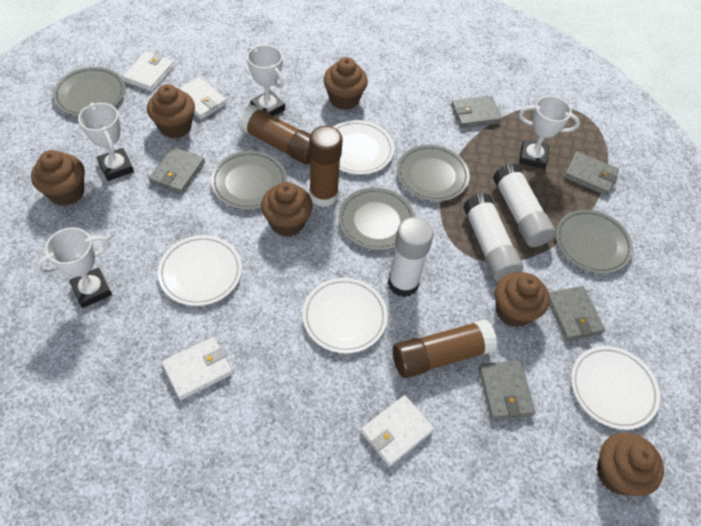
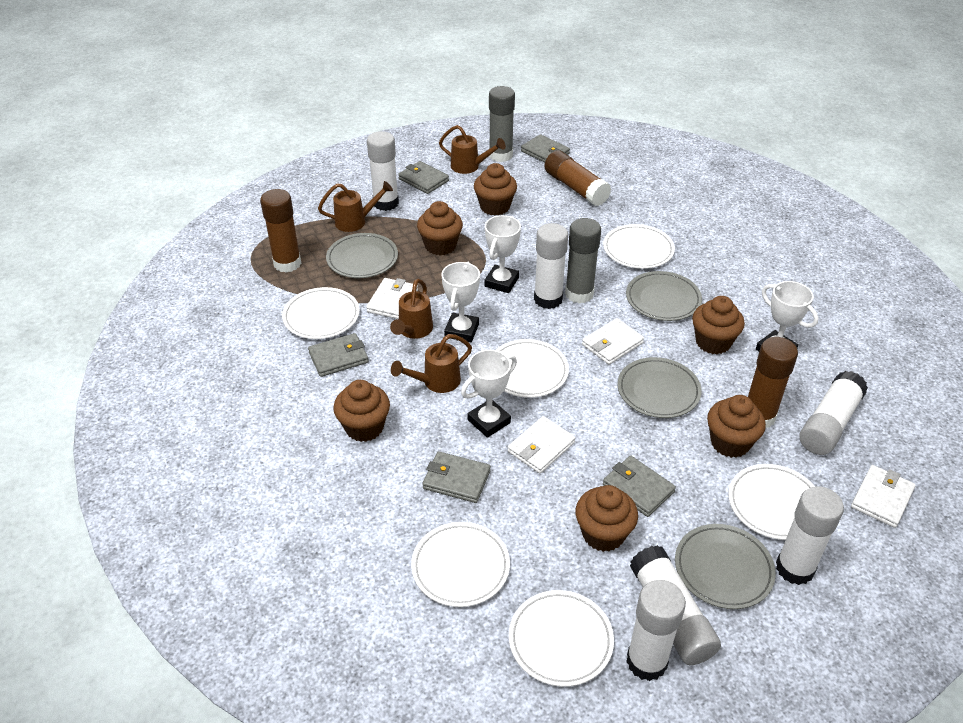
brown watering can: none = 0 -> [318,181,393,232] [390,279,433,339] [391,334,472,393] [439,125,506,174] = 4
grey glue stick: none = 0 -> [489,86,515,162] [565,218,601,304] = 2
grey plate: [53,67,126,116] [211,151,287,210] [338,187,415,250] [397,145,470,202] [555,210,633,274] = 5 -> [326,233,398,278] [617,357,702,418] [626,271,702,321] [675,524,776,609] = 4
white glue stick: [388,217,434,297] [463,193,523,281] [493,163,556,247] = 3 -> [367,131,399,211] [534,223,568,309] [626,580,686,681] [630,545,721,665] [776,486,844,585] [800,371,868,455] = 6
white plate: [158,235,242,306] [302,278,387,353] [334,120,394,174] [571,346,660,430] = 4 -> [282,287,360,339] [411,522,510,607] [496,339,569,398] [509,590,614,687] [603,224,675,269] [728,464,815,540] = 6

